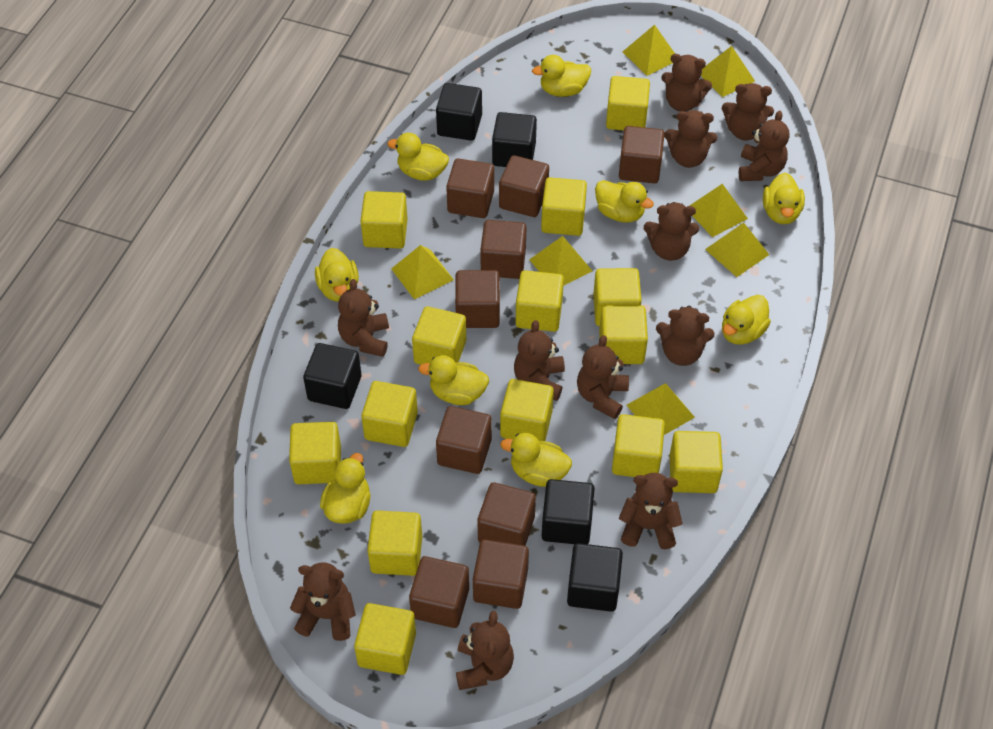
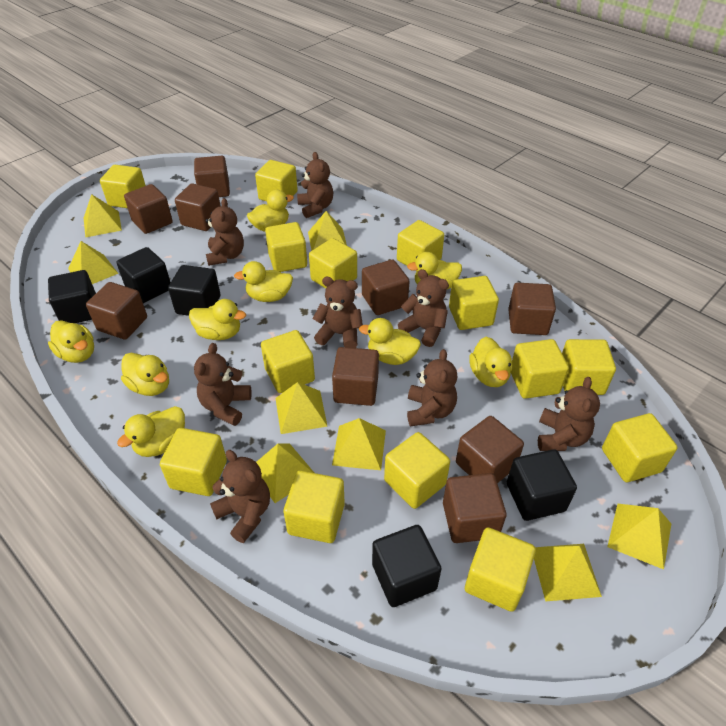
brown teddy bear: [290,563,356,641] [338,279,389,357] [456,611,514,690] [514,320,565,401] [577,335,629,419] [619,473,683,549] [644,202,699,261] [656,306,715,366] [661,54,712,112] [664,110,717,168] [722,83,774,141] [739,111,789,181] = 12 -> [194,343,252,426] [205,198,244,266] [210,450,270,543] [297,152,333,218] [313,277,363,348] [398,269,449,347] [407,349,457,426] [538,377,600,451] = 8
yellow pyramid: [391,245,454,299] [529,236,592,286] [623,25,675,76] [627,383,695,435] [690,184,748,237] [701,46,755,97] [705,223,769,277] = 7 -> [68,241,119,284] [84,194,122,238] [256,444,314,503] [276,382,328,434] [308,211,347,251] [332,418,386,470] [534,544,602,601] [607,504,671,569] = 8

